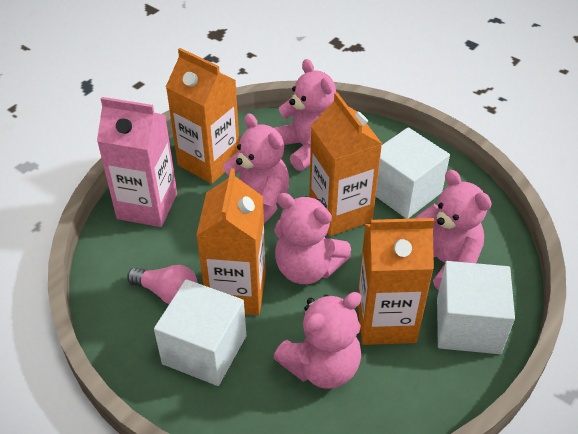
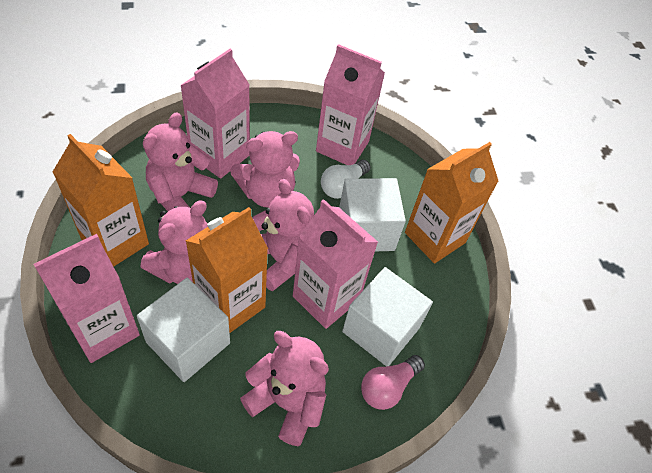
orange carton: [166,48,239,184] [196,168,266,315] [309,92,382,236] [358,218,434,345] = 4 -> [53,134,149,267] [186,207,268,333] [405,142,498,264] = 3
pink carton: [97,97,177,227] = 1 -> [34,234,140,363] [180,49,250,179] [293,199,378,329] [316,44,385,165] = 4
white light bulb: none = 0 -> [321,160,371,199] = 1

